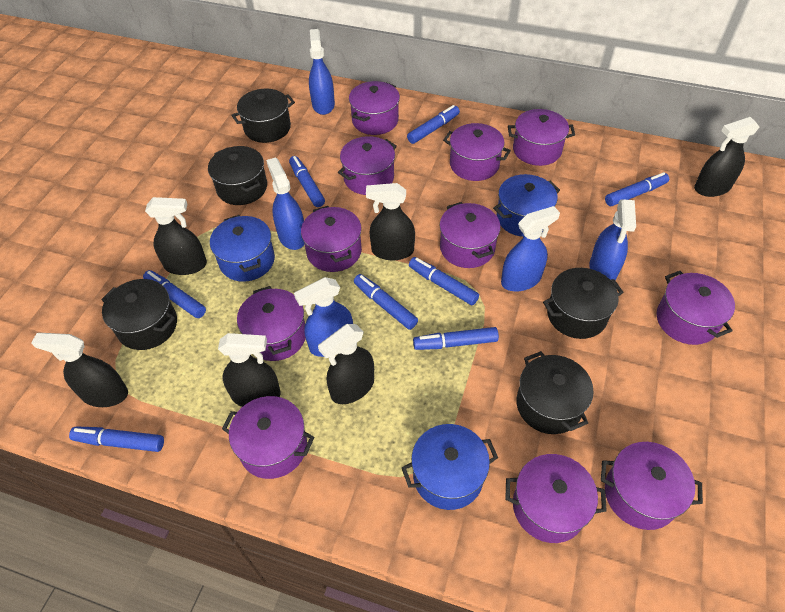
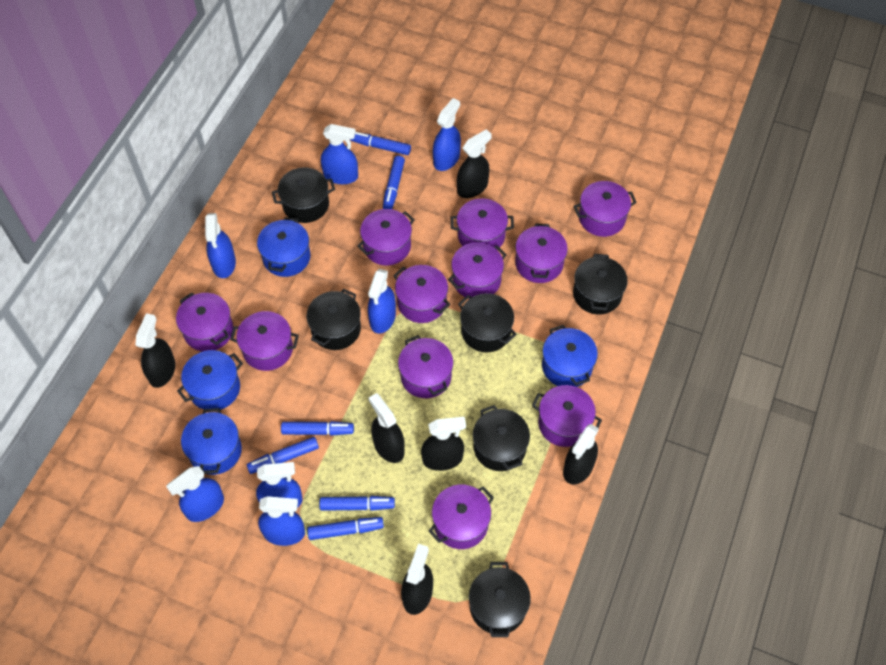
black pot: [101,279,177,350] [208,146,267,205] [231,89,295,143] [516,351,594,434] [543,268,624,339] = 5 -> [272,168,335,223] [307,289,361,350] [458,293,517,352] [469,562,531,637] [473,405,530,471] [573,254,628,315] = 6
blue marker: [69,427,164,452] [143,270,206,318] [289,156,325,207] [354,274,418,330] [407,105,460,144] [409,257,479,306] [413,327,499,350] [605,172,669,207] = 8 -> [247,437,319,474] [281,421,354,436] [307,517,384,540] [319,496,395,511] [350,132,411,155] [383,156,405,209] = 6
blue pot: [210,215,275,282] [402,424,498,510] [493,174,560,237] = 3 -> [177,350,243,410] [181,408,242,475] [257,217,310,277] [542,325,598,387] = 4
blue spray bottle: [266,157,305,250] [294,277,353,357] [309,29,335,115] [501,206,560,292] [589,200,636,280] = 5 -> [166,466,224,522] [205,213,236,278] [256,462,303,508] [258,496,305,546] [321,124,358,184] [368,269,396,334] [433,98,461,171] = 7

